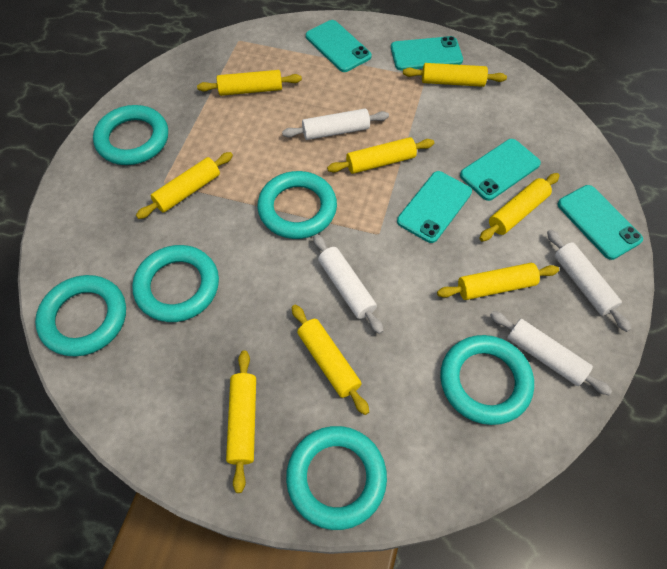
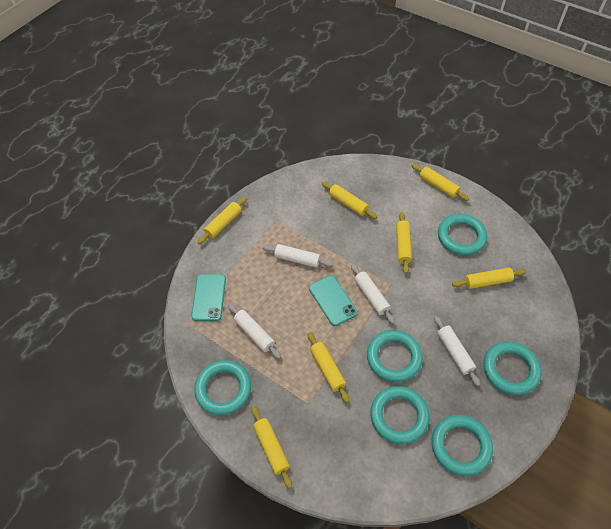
turquoise phone: [306,20,372,72] [391,36,463,70] [397,171,472,243] [460,139,541,201] [557,185,643,260] = 5 -> [191,274,226,321] [309,275,358,326] = 2
yellow rolling pin: [136,152,233,219] [197,70,302,96] [226,350,256,493] [292,305,369,415] [327,137,434,174] [403,63,507,87] [437,263,559,300] [479,173,560,241] = 8 -> [198,197,247,244] [251,406,292,489] [308,332,349,403] [322,182,377,219] [396,212,412,274] [412,164,469,201] [452,268,526,289] = 7

